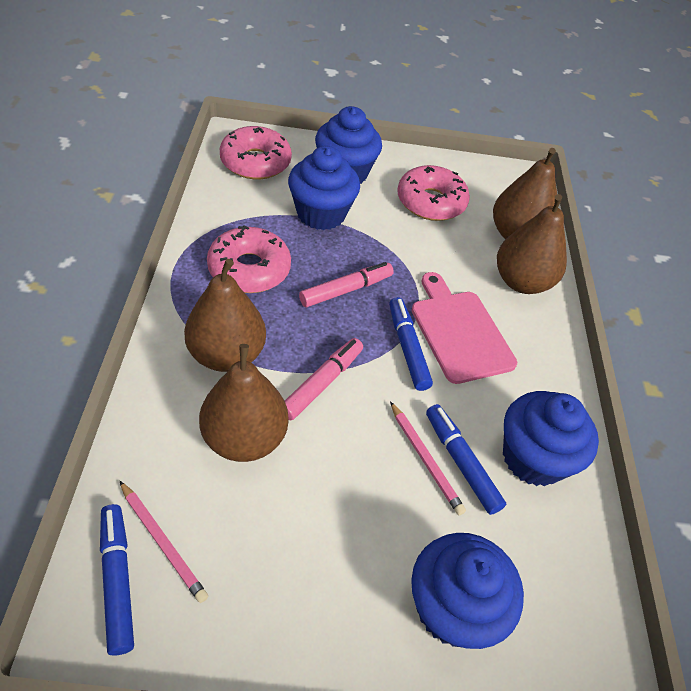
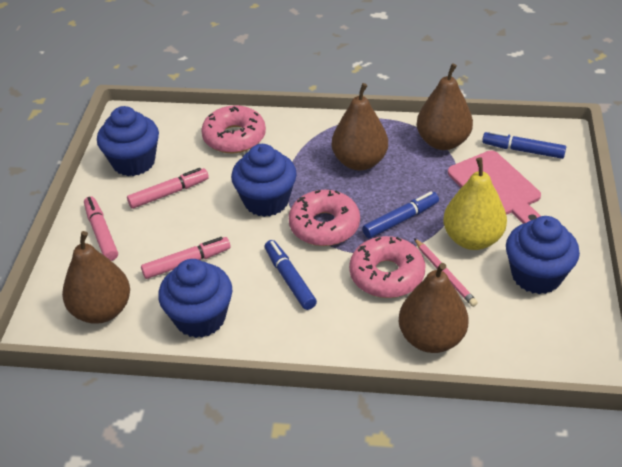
pink marker: [285,338,363,420] [299,262,394,307] = 2 -> [84,196,118,261] [127,168,209,209] [141,237,231,279] = 3
pink pencil: [120,481,208,603] [390,401,466,515] = 2 -> [414,238,478,307] = 1
yellow pear: none = 0 -> [443,157,507,250] = 1

